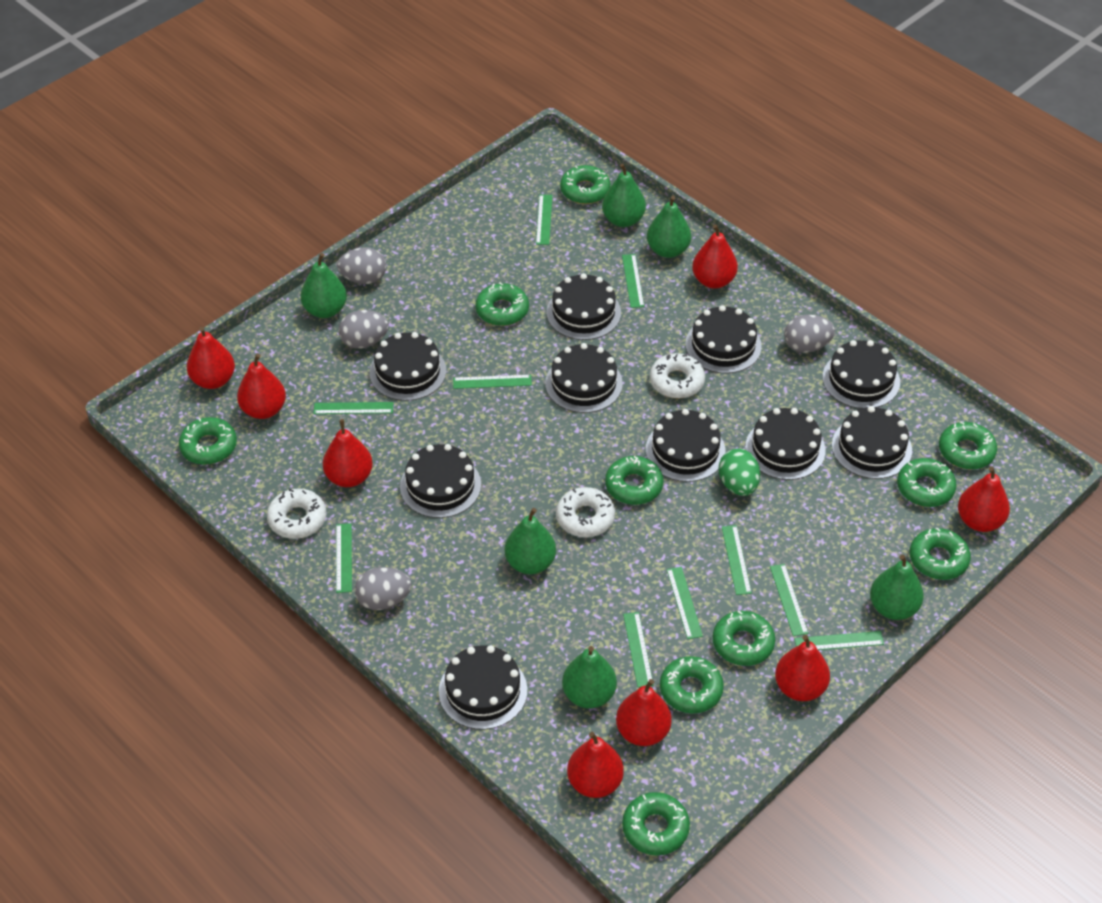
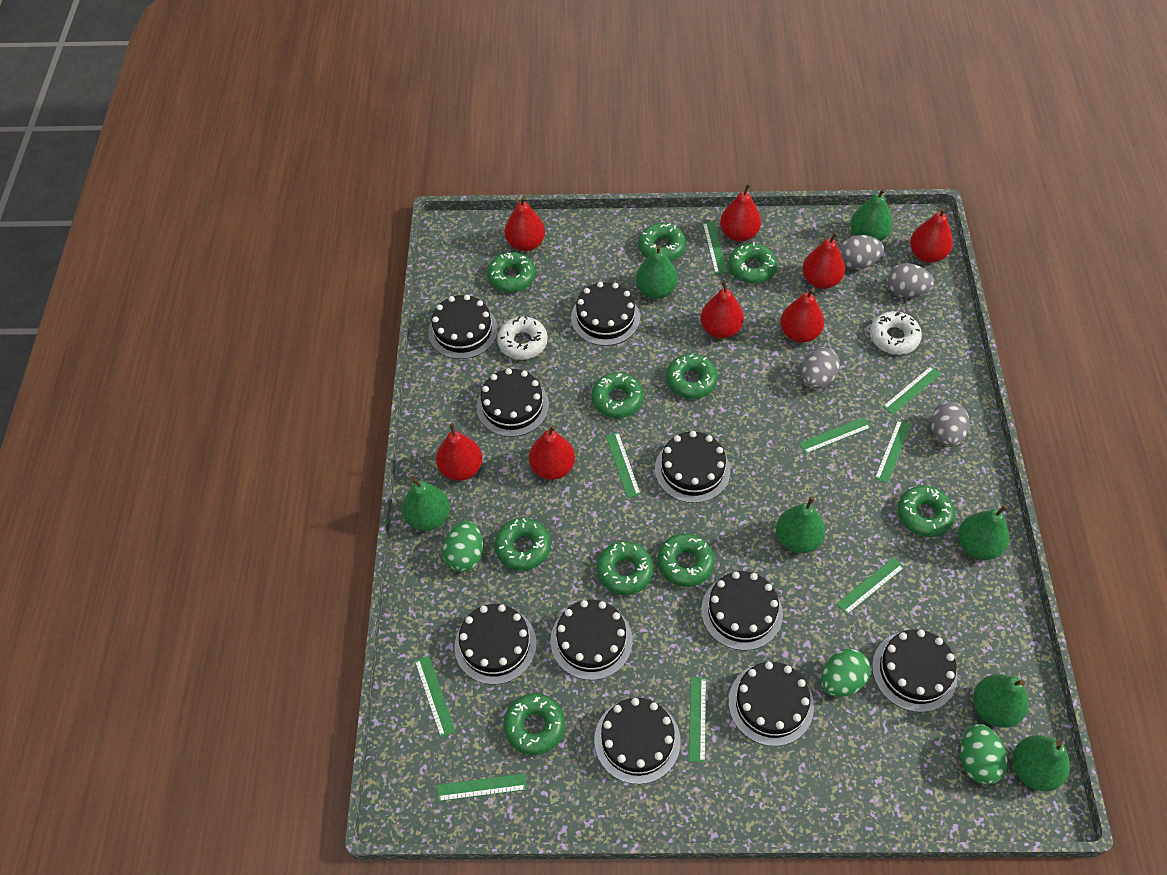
green egg: [719,449,760,496] = 1 -> [443,521,483,572] [821,649,871,697] [961,724,1007,785] = 3
green pear: [301,253,347,318] [505,508,556,574] [562,646,617,708] [602,163,646,227] [647,196,691,258] [870,555,924,620] = 6 -> [402,477,450,531] [636,245,678,299] [776,496,825,553] [850,188,892,241] [958,505,1009,560] [973,674,1029,728] [1012,736,1070,791] = 7
green ruler: [313,402,394,414] [336,523,352,593] [453,375,532,389] [536,195,552,245] [622,254,644,308] [623,612,654,688] [667,567,703,639] [722,525,752,595] [770,564,808,636] [794,631,884,650] = 10 -> [415,655,455,737] [437,774,527,801] [606,432,641,498] [689,677,706,763] [703,222,727,274] [799,417,871,454] [837,557,904,614] [875,420,911,483] [883,366,941,415] = 9
white donut: [267,488,327,539] [556,487,615,537] [650,353,705,398] = 3 -> [497,316,548,360] [870,311,922,355] = 2

